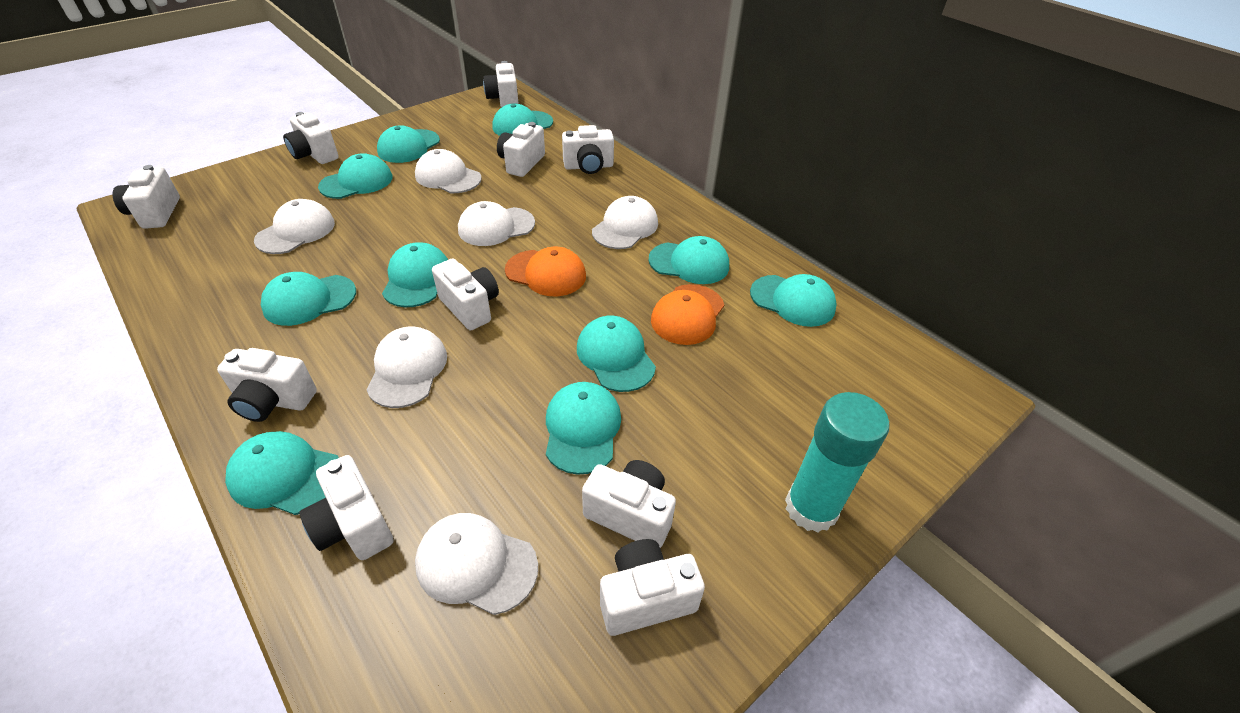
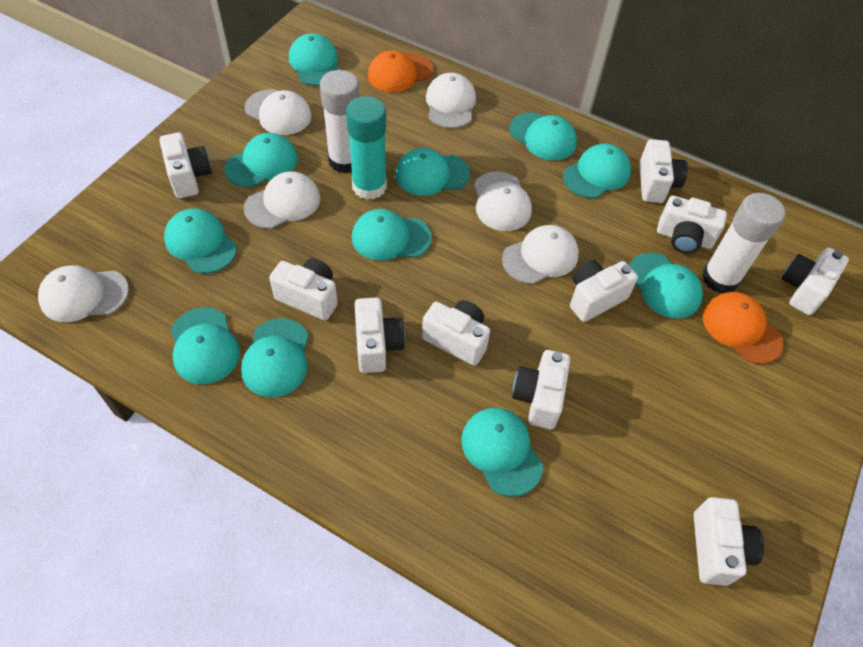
turquoise cap: [225,431,339,515] [261,272,356,326] [318,153,393,199] [377,125,440,163] [382,242,448,307] [492,103,553,136] [546,382,621,475] [577,316,656,392] [649,236,729,284] [750,274,837,327] = 10 -> [164,208,237,274] [171,307,240,384] [224,133,298,188] [241,318,308,397] [289,33,339,86] [352,209,432,261] [395,148,470,196] [461,408,543,497] [509,112,577,161] [563,144,631,198] [629,253,703,319] = 11
white glue stick: none = 0 -> [320,70,360,173] [702,193,785,294] = 2

